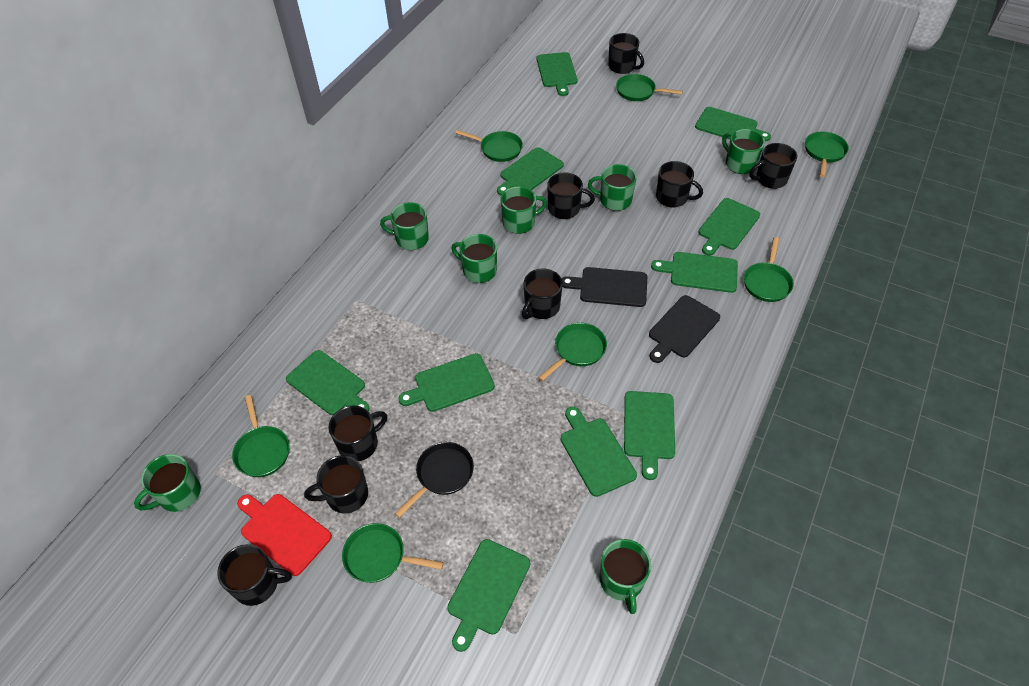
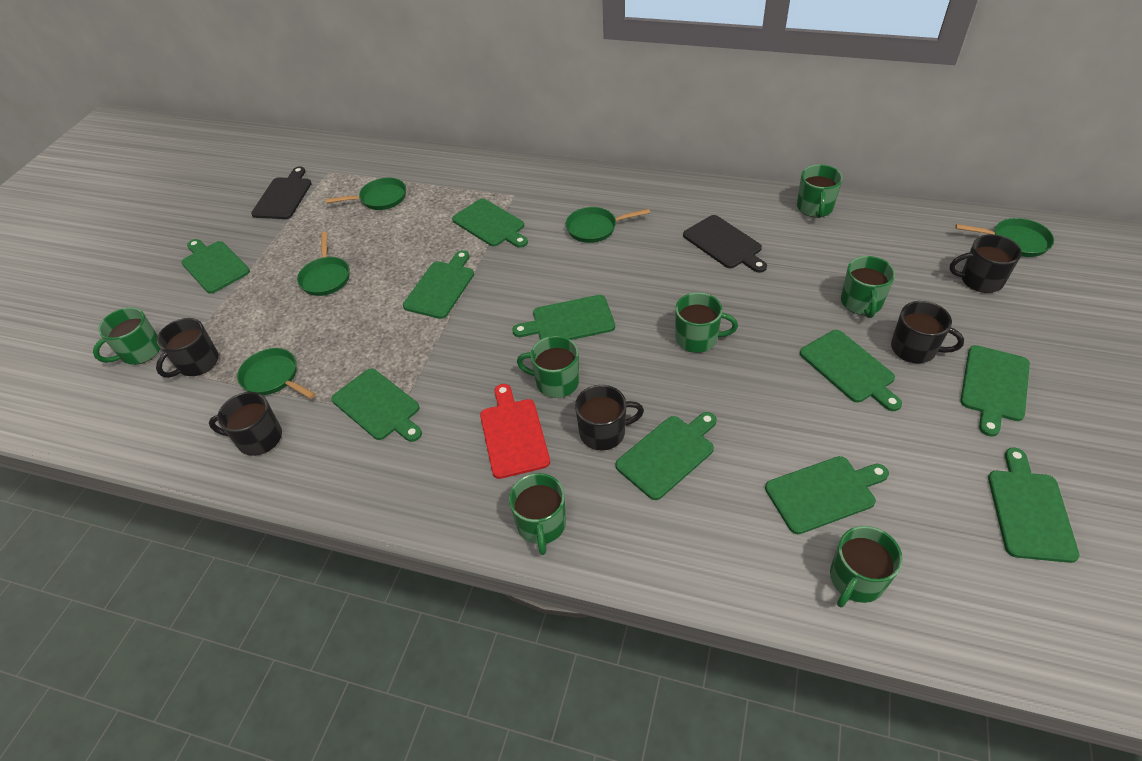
black mug: [217,544,292,606] [304,455,368,513] [329,406,387,461] [522,268,563,319] [547,173,595,219] [608,33,644,74] [656,161,703,208] [749,143,797,189] = 8 -> [156,318,219,378] [209,392,282,456] [575,385,644,450] [891,301,964,363] [950,234,1022,293] = 5
black pan: [394,442,474,518] = 1 -> none = 0
green pan: [232,395,289,477] [342,523,444,583] [455,130,523,162] [538,323,607,381] [616,74,683,101] [744,237,794,302] [805,131,849,177] = 7 -> [237,348,316,399] [297,232,350,296] [325,178,406,210] [566,207,650,243] [956,218,1054,257] = 5

